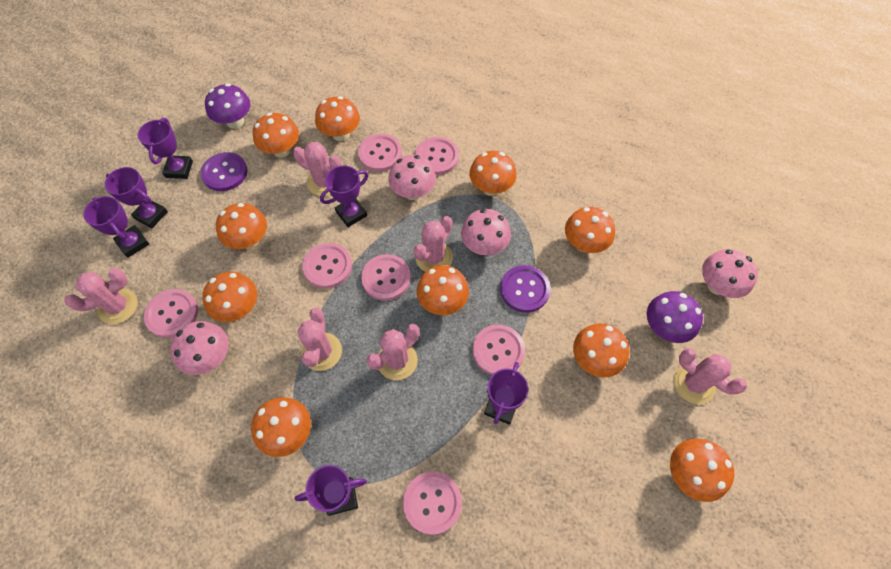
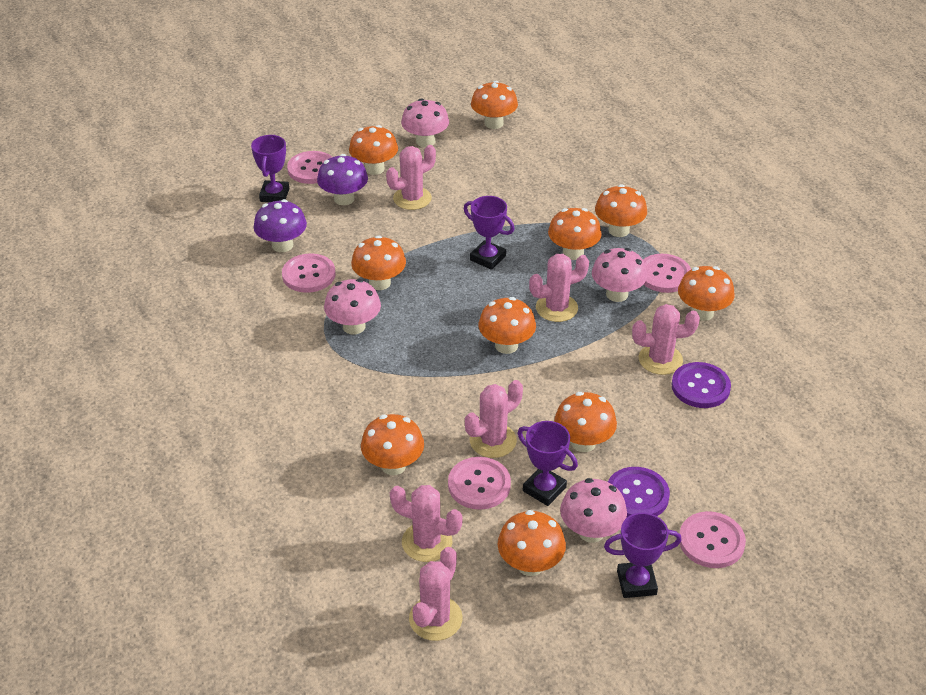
pink button: [144,289,198,338] [302,243,352,288] [358,134,402,172] [361,254,411,301] [403,471,462,535] [415,137,459,175] [472,325,525,375] = 7 -> [282,253,335,293] [287,151,332,184] [448,457,511,510] [643,254,691,293] [679,511,746,568] = 5
purple trophy: [83,196,149,258] [105,167,168,228] [138,118,193,179] [295,465,367,516] [320,165,368,227] [484,362,529,425] = 6 -> [251,135,289,202] [464,196,514,270] [518,421,578,506] [604,513,682,598] = 4

